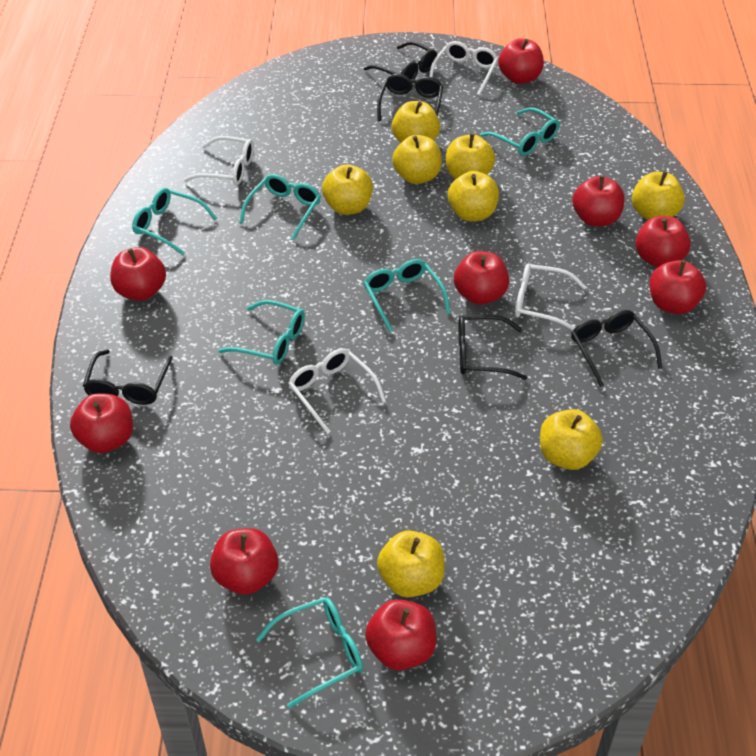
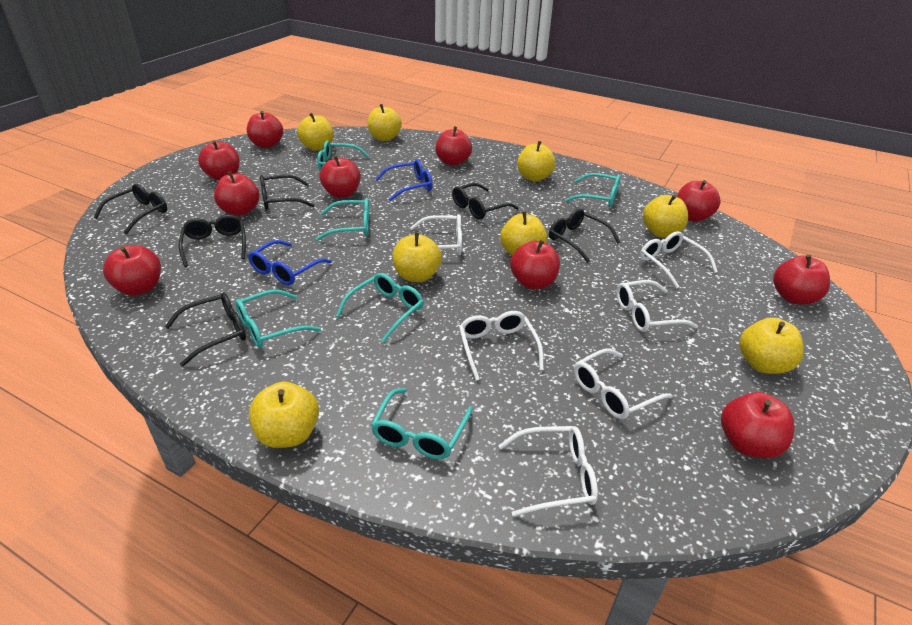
black glasses: [83,350,173,405] [364,41,437,80] [377,74,443,121] [458,315,527,380] [571,310,662,387] = 5 -> [93,184,167,235] [165,292,246,367] [179,215,246,267] [260,175,314,210] [452,183,519,219] [549,209,620,263] = 6
blue glasses: none = 0 -> [248,240,332,285] [376,159,433,201] = 2
red apple: [70,393,133,453] [110,247,166,301] [210,528,279,595] [365,599,436,670] [454,251,509,305] [498,38,544,84] [572,176,624,227] [635,216,691,268] [649,260,706,314] = 9 -> [103,245,161,296] [198,140,240,180] [214,171,259,216] [247,111,283,148] [319,156,361,198] [435,126,472,166] [510,240,560,289] [677,180,721,222] [721,392,795,458] [773,255,830,305] = 10
white glasses: [183,136,254,185] [288,348,386,434] [429,41,498,96] [515,263,586,331] = 4 -> [410,214,462,254] [459,311,544,381] [498,426,598,517] [574,349,673,419] [617,280,698,332] [640,231,718,288] = 6

